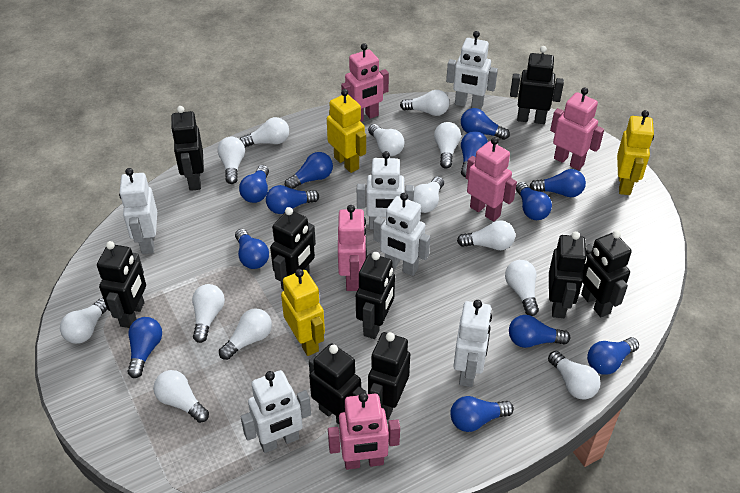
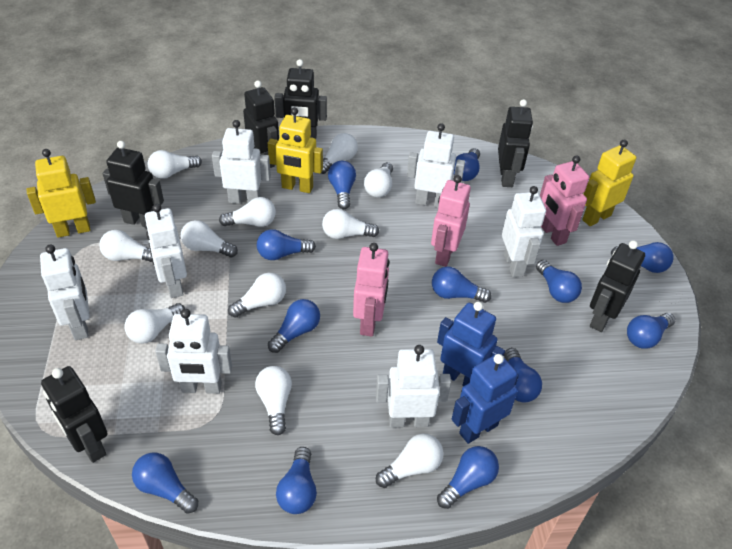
black robot: [97,241,146,328] [171,106,204,191] [270,207,316,290] [309,343,366,424] [356,252,395,339] [368,332,410,420] [510,46,564,124] [549,231,587,318] [581,230,632,317] = 9 -> [41,366,108,463] [103,141,164,227] [243,80,279,168] [274,59,327,139] [498,99,533,187] [590,240,645,332] = 6
blue robot: none = 0 -> [437,301,505,387] [452,353,519,444] = 2
pink robot: [328,392,400,470] [338,205,367,291] [341,43,389,122] [466,137,517,222] [550,87,604,170] = 5 -> [353,243,389,337] [431,175,471,267] [540,156,589,246] = 3
white light bulb: [60,298,107,344] [153,370,209,423] [192,284,225,343] [217,137,245,184] [219,308,272,360] [240,117,289,148] [368,124,404,156] [400,90,450,116] [414,176,444,213] [434,122,461,169] [457,220,515,250] [505,260,539,316] [548,351,601,399] = 13 -> [99,230,153,262] [124,303,185,344] [148,150,202,179] [181,220,238,258] [219,197,276,227] [228,273,286,318] [255,366,292,435] [321,133,358,174] [322,209,379,239] [364,162,393,198] [376,434,444,488] = 11
white robot: [119,168,157,254] [241,370,311,453] [357,151,414,229] [373,193,430,276] [446,31,498,110] [454,300,492,387] = 6 -> [40,245,90,340] [145,204,187,298] [155,309,232,394] [212,120,271,204] [376,345,451,428] [407,123,465,208] [502,186,546,277] = 7

